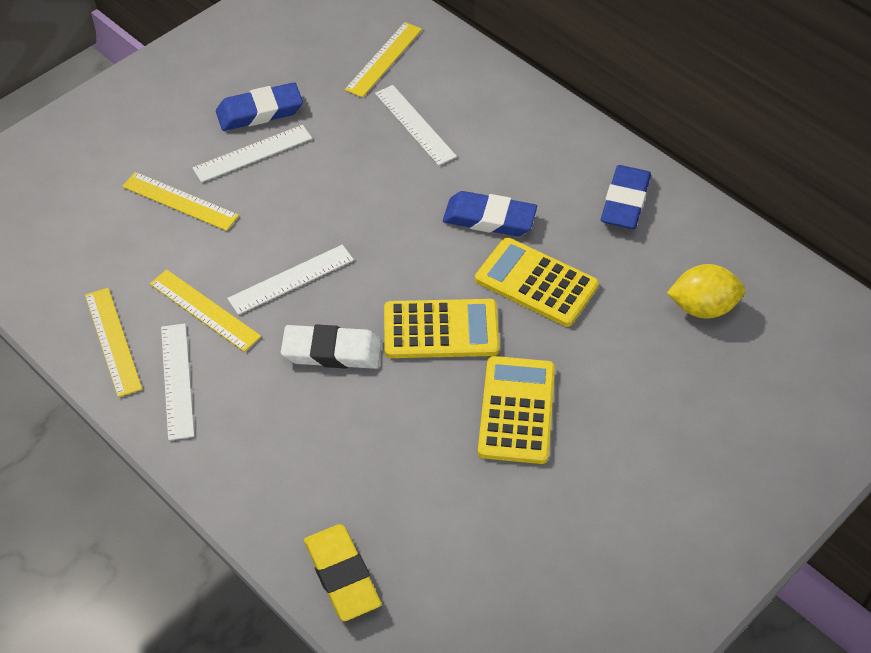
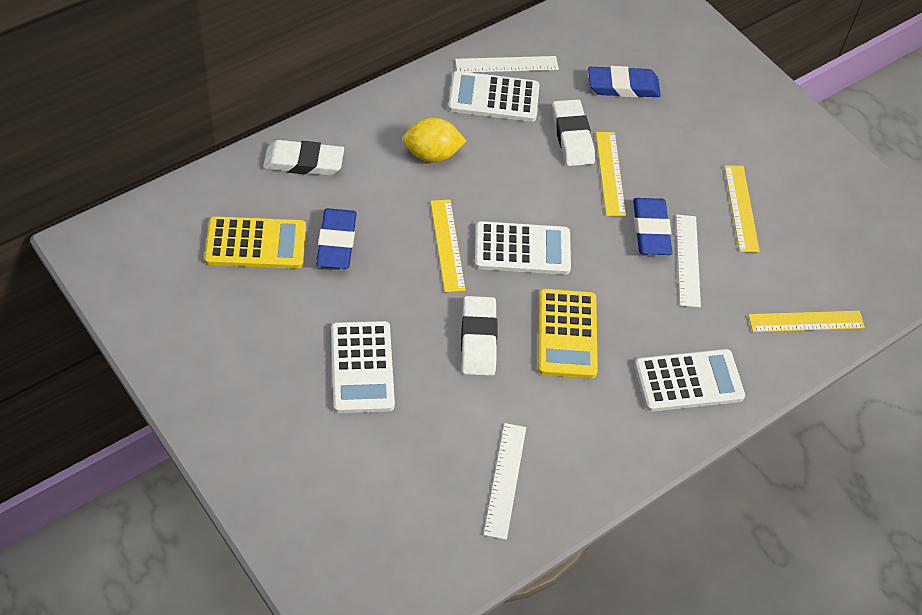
white calculator: none = 0 -> [331,321,395,413] [448,71,540,122] [475,221,571,275] [635,349,745,412] = 4
white eraser: [281,324,382,369] = 1 -> [263,140,344,176] [461,296,497,376] [553,99,595,166] = 3
white ruler: [161,323,194,440] [193,125,312,182] [227,245,354,315] [375,85,457,166] = 4 -> [455,56,559,73] [484,423,526,540] [676,215,701,308] = 3
yellow calculator: [384,299,499,358] [475,237,599,327] [478,356,555,464] = 3 -> [204,216,306,269] [538,289,598,378] = 2
yellow eraser: [304,524,382,621] = 1 -> none = 0

